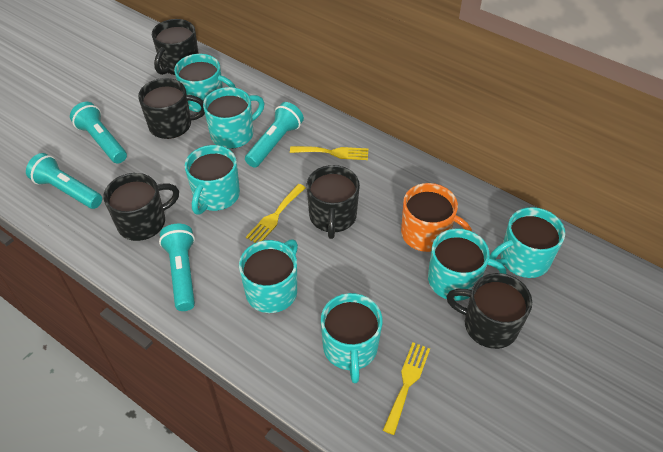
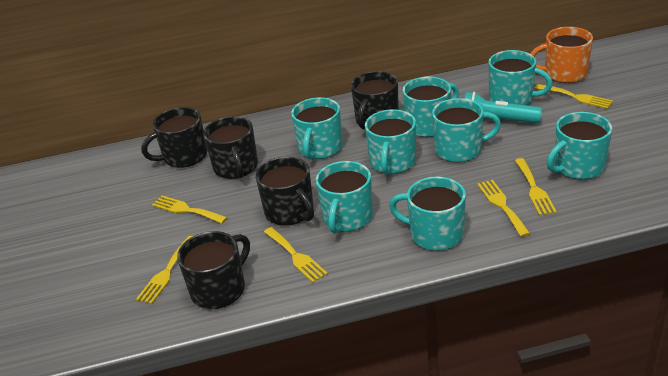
turquoise flashlight: [26,153,102,209] [70,102,127,164] [159,224,195,311] [245,102,304,168] = 4 -> [465,92,542,123] = 1
turquoise mug: [174,54,236,112] [185,145,240,215] [203,87,264,149] [239,240,298,313] [321,293,383,383] [428,228,507,301] [489,207,565,278] = 7 -> [291,97,343,159] [316,161,373,234] [365,109,416,175] [389,177,466,251] [402,77,459,137] [432,98,501,162] [488,50,553,105] [547,112,612,179] = 8
yellow fork: [246,184,306,243] [290,146,368,160] [383,342,430,435] = 3 -> [136,236,193,304] [152,196,227,224] [264,227,328,283] [477,180,530,237] [515,158,557,216] [535,84,613,109] = 6

